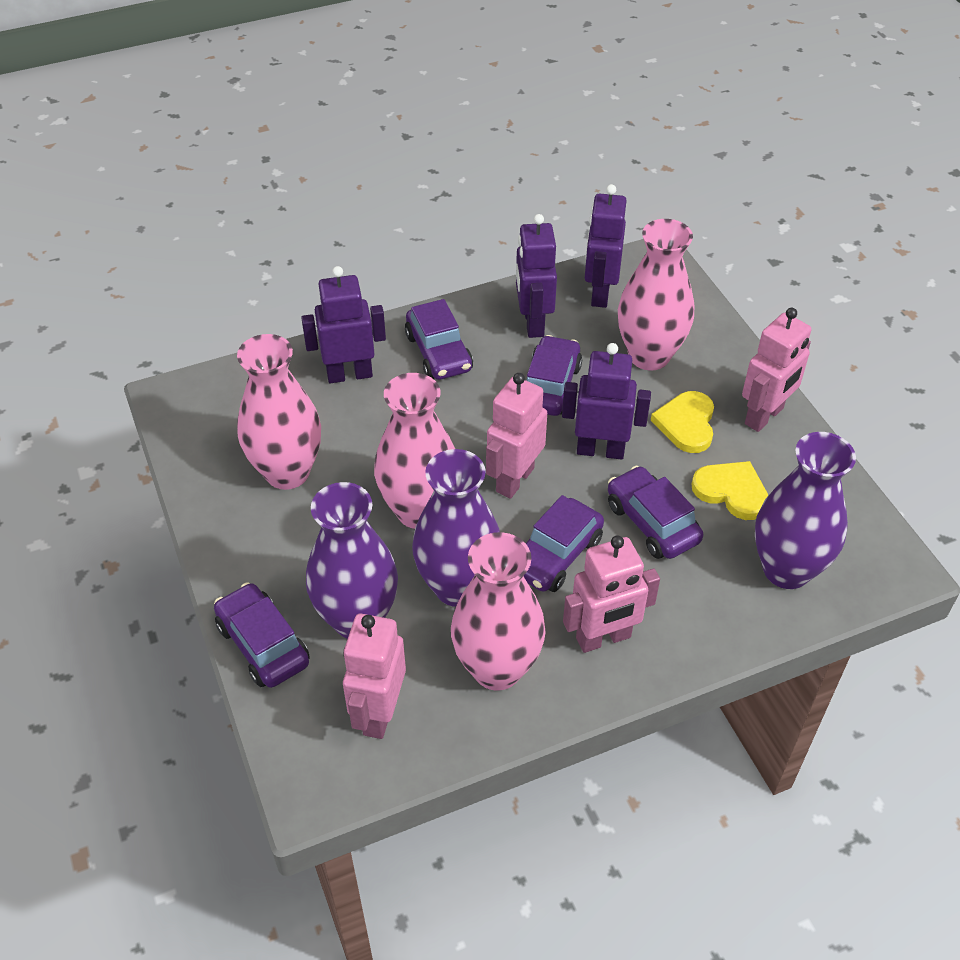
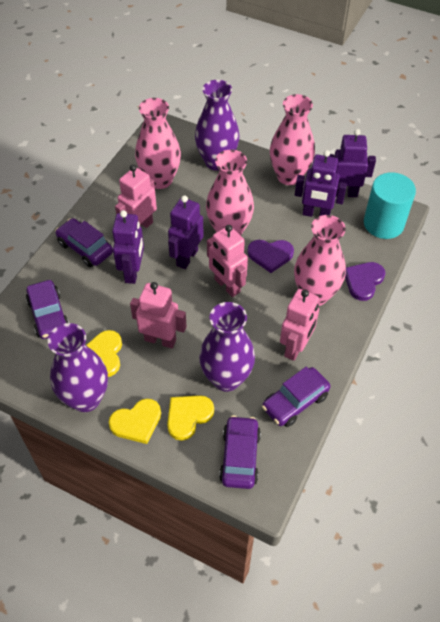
purple car: [214,582,310,688] [405,299,473,380] [524,495,604,592] [526,335,582,416] [608,466,703,559] = 5 -> [26,280,69,339] [55,218,113,267] [219,415,261,489] [262,367,331,427] = 4
purple heart: none = 0 -> [247,240,294,273] [345,262,386,301] = 2
turquoise cylinder: none = 0 -> [364,172,416,239] = 1
yellow heart: [651,391,714,453] [691,461,768,520] = 2 -> [86,330,122,377] [109,399,161,444] [167,395,214,441] = 3

